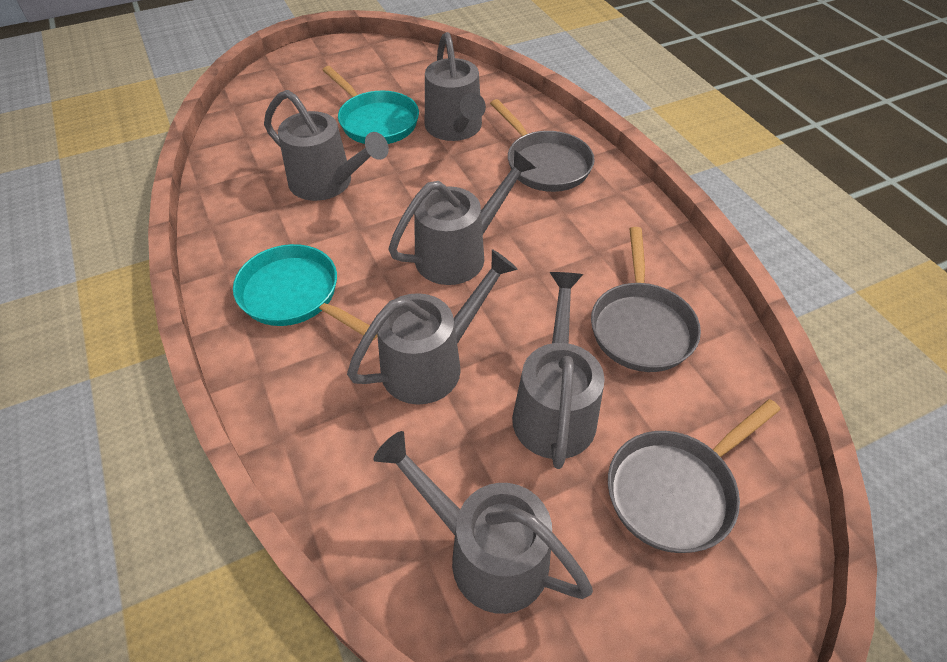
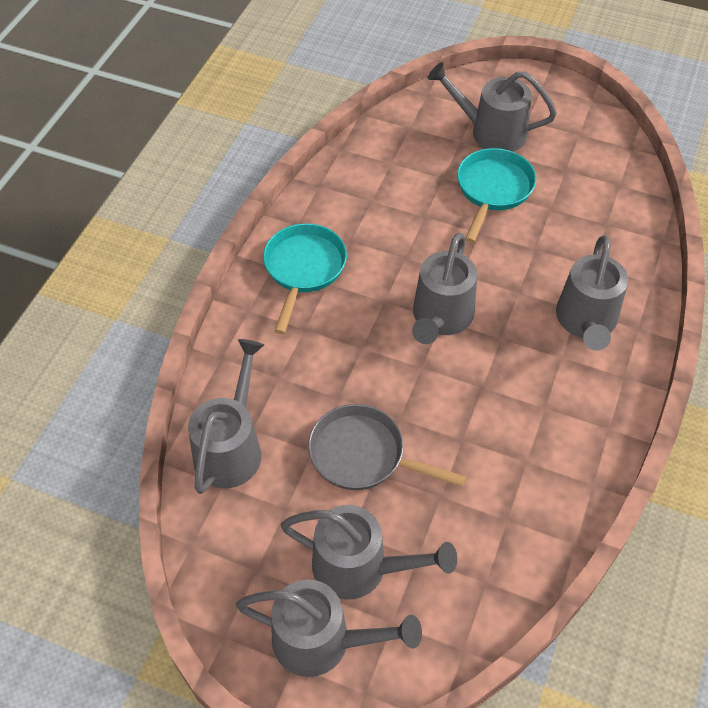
grey pan: [490,99,595,192] [591,227,701,372] [608,399,781,553] = 3 -> [308,404,466,490] = 1

